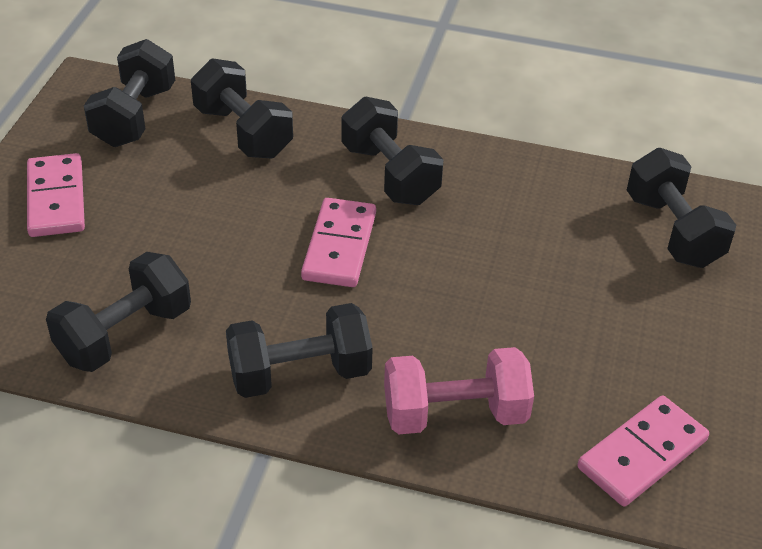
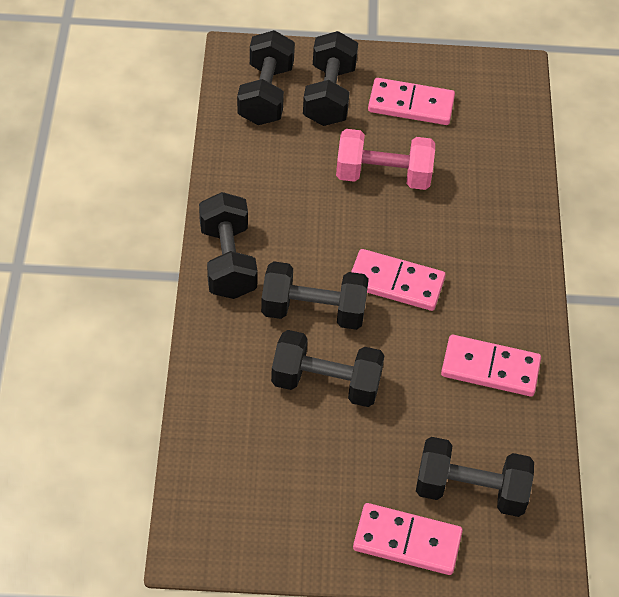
pink domino: [27,153,85,237] [301,198,376,287] [577,395,709,507] = 3 -> [351,249,446,311] [353,503,463,575] [368,78,455,125] [441,335,541,396] = 4

